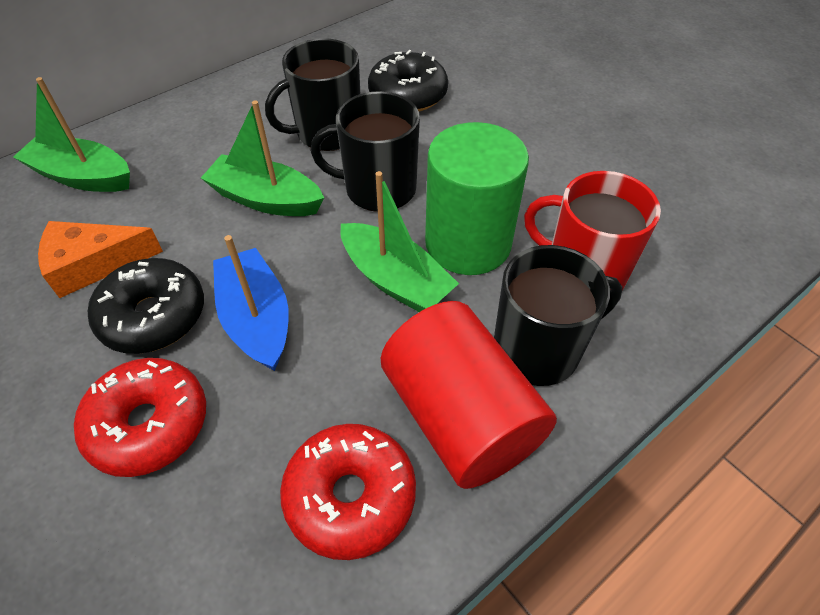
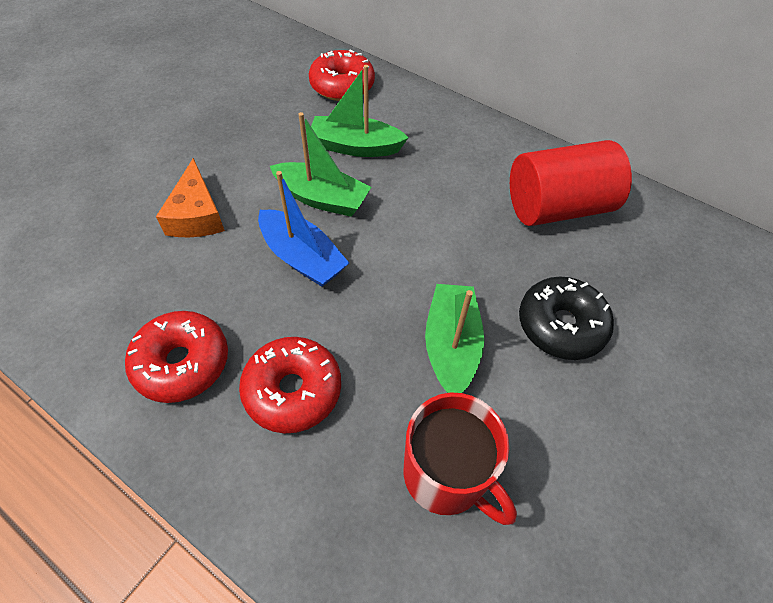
black donut: [88,258,204,354] [368,50,448,112] = 2 -> [519,276,614,360] = 1
black mug: [265,38,360,151] [311,91,420,212] [494,245,622,386] = 3 -> none = 0
green cylinder: [425,122,529,275] = 1 -> none = 0
red donut: [74,358,206,477] [280,424,416,560] = 2 -> [125,311,228,403] [239,337,341,433] [309,50,375,101] = 3

